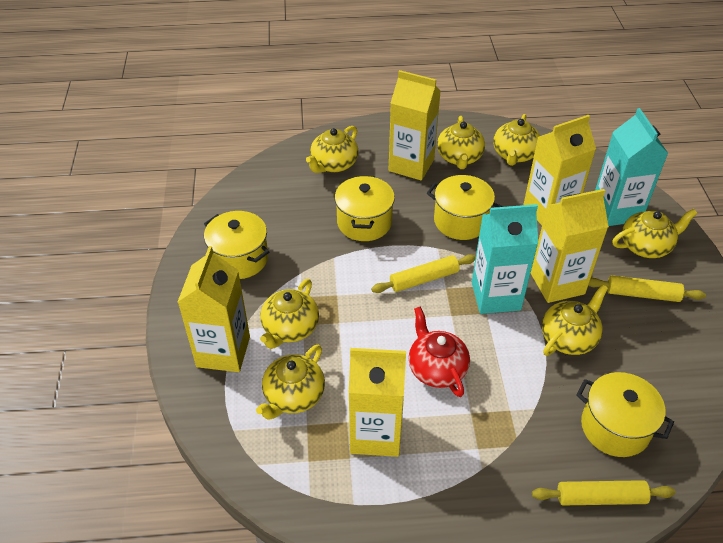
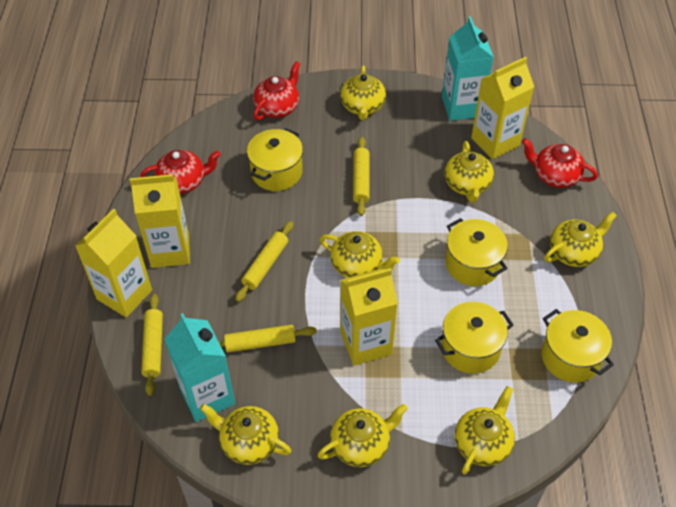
red teapot: [409,307,470,397] = 1 -> [140,150,221,194] [253,61,300,120] [522,138,598,188] = 3
yellow carton: [178,246,250,372] [349,348,406,457] [389,70,441,181] [523,115,596,225] [531,189,609,303] = 5 -> [75,209,152,318] [130,174,190,268] [341,268,398,366] [471,57,534,160] = 4
yellow rolling pin: [371,254,476,293] [532,480,676,505] [588,275,706,302] = 3 -> [141,294,163,396] [219,325,317,352] [235,221,293,302] [353,137,370,216] = 4

